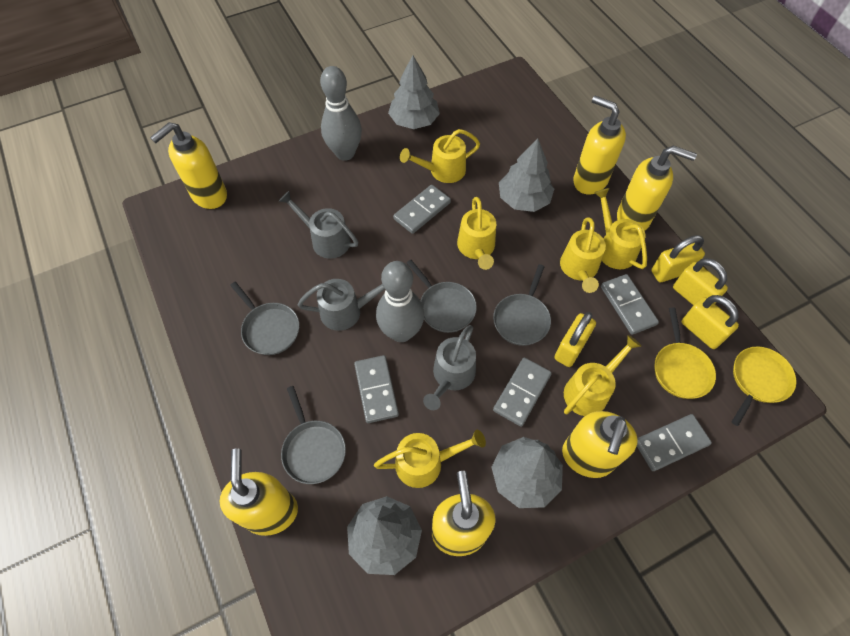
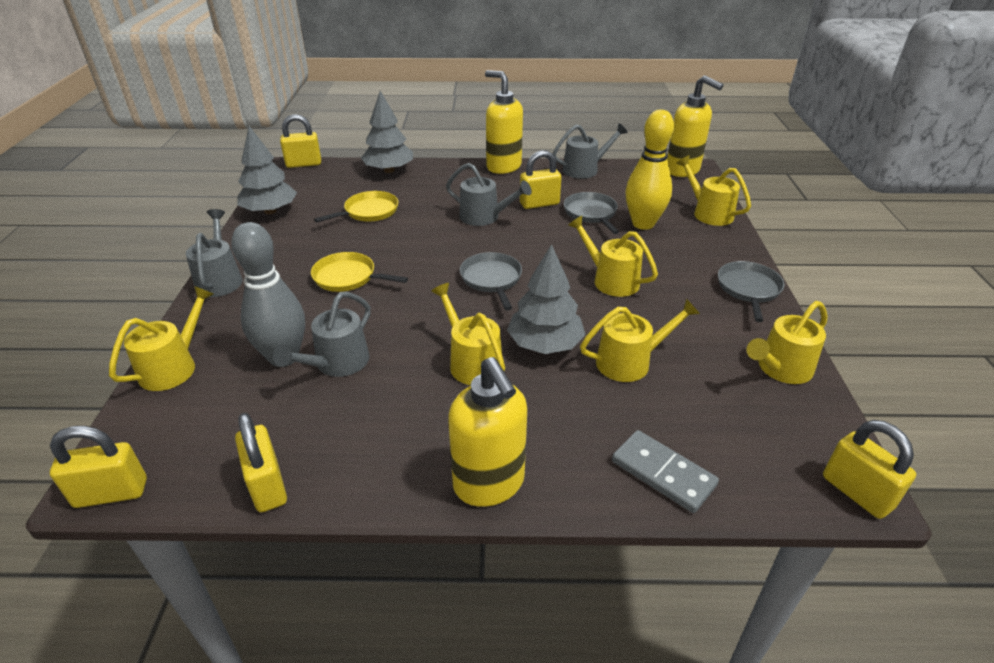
grey bowling pin: [320,66,362,161] [376,261,424,342] = 2 -> [231,222,305,367] = 1
grey domino: [354,355,399,423] [393,185,451,234] [493,357,552,427] [601,274,659,335] [637,414,712,471] = 5 -> [612,430,719,513] = 1
grey pan: [230,282,299,355] [281,386,346,484] [407,260,477,333] [493,264,551,346] = 4 -> [460,252,522,310] [564,192,619,234] [718,261,785,322] = 3
grey tree: [347,496,422,575] [388,55,440,129] [491,437,563,508] [499,138,554,212] = 4 -> [238,126,297,214] [361,91,413,173] [507,244,586,354] = 3
grey watering can: [279,191,358,259] [298,279,385,331] [423,325,476,410] = 3 -> [186,209,242,297] [273,292,371,377] [446,163,532,226] [553,123,628,179] = 4
yellow bowling pin: none = 0 -> [626,110,674,230] = 1
yellow padlock: [555,312,596,367] [651,235,705,282] [673,258,728,305] [682,295,739,349] = 4 -> [50,426,147,508] [235,413,287,512] [280,114,321,168] [520,150,562,209] [823,420,916,519] = 5
yellow soap dispenser: [150,122,227,209] [220,448,298,536] [432,471,496,556] [562,411,638,478] [573,96,626,195] [617,146,697,231] = 6 -> [448,357,527,507] [485,70,523,174] [667,75,724,177] = 3

